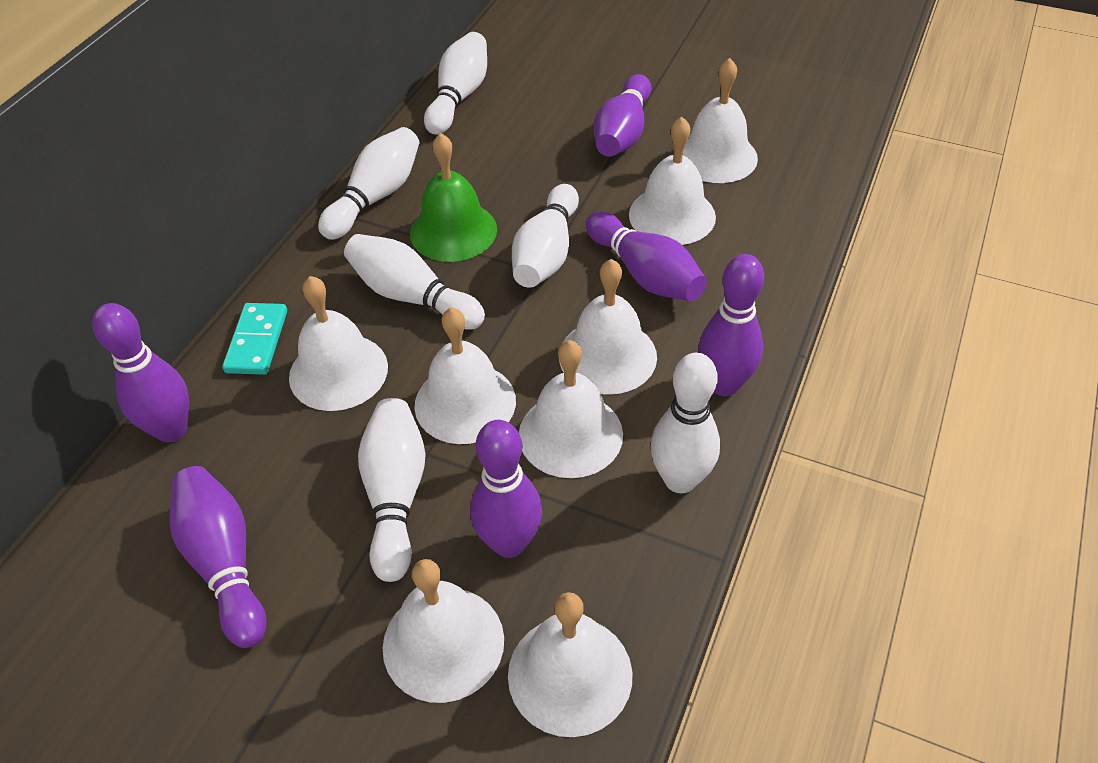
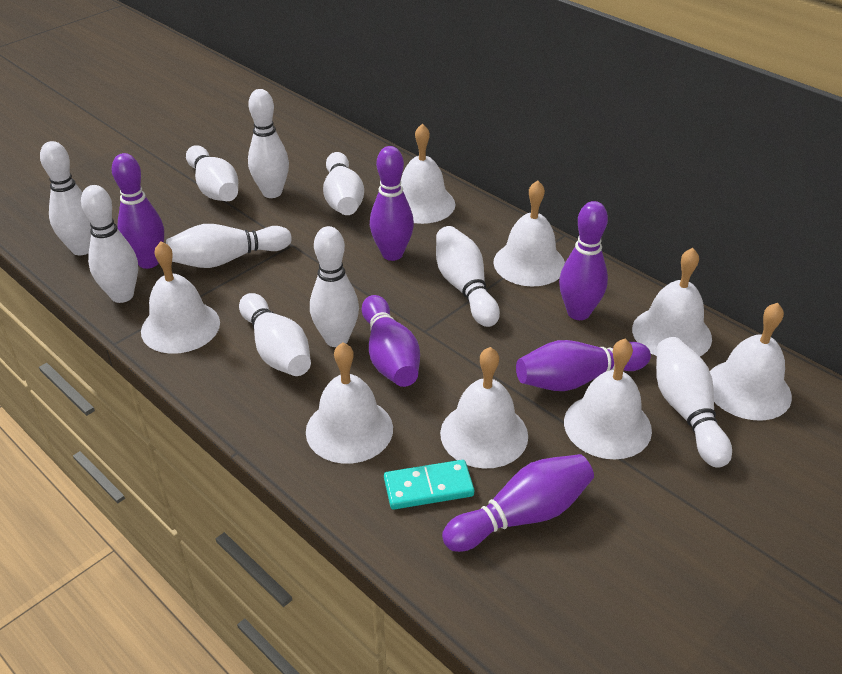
green bell: [410,133,497,262] = 1 -> none = 0
white bowling pin: [318,127,419,240] [344,234,485,330] [358,398,426,582] [424,32,487,135] [512,184,579,288] [650,353,720,493] = 6 -> [40,141,91,255] [81,185,138,303] [166,224,292,268] [186,145,238,201] [239,293,311,376] [248,89,289,198] [310,226,359,347] [323,152,364,215] [436,226,500,327] [656,337,732,468] = 10

